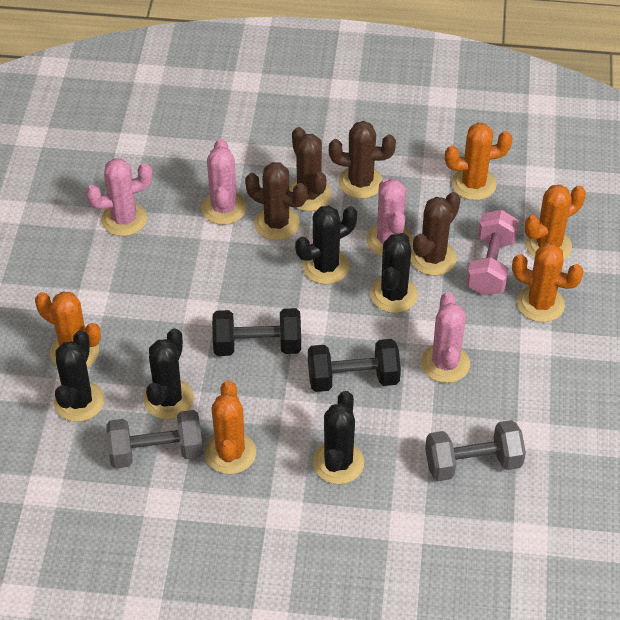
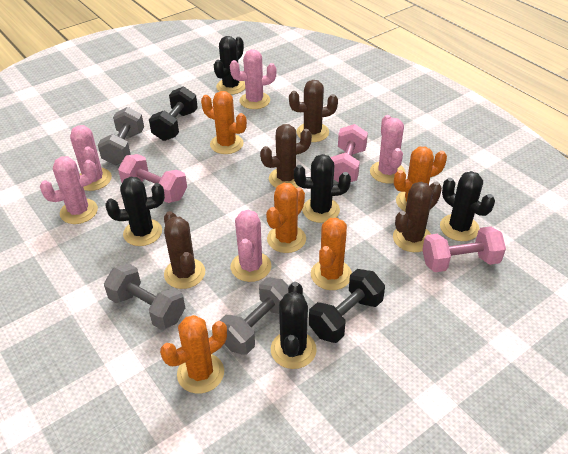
grey dumbbell: [106,410,203,469] [425,420,526,481] = 2 -> [98,107,144,165] [104,263,185,330] [219,277,289,355] = 3
pink cactus: [86,158,152,236] [201,139,247,225] [366,179,413,256] [421,292,470,383] = 4 -> [40,156,98,224] [70,125,112,191] [230,49,276,109] [231,210,271,282] [370,115,406,184] = 5
pink dumbbell: [466,209,519,296] = 1 -> [118,154,187,203] [331,124,368,182] [422,226,506,272] = 3

